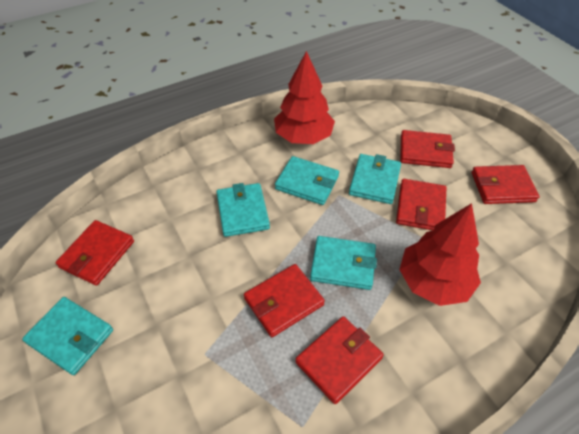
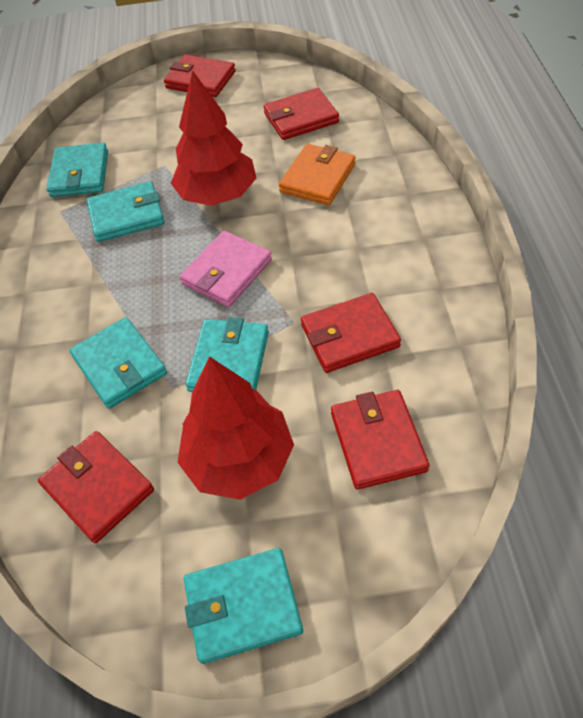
orange wallet: none = 0 -> [279,144,356,205] = 1
pink wallet: none = 0 -> [180,231,272,307] = 1
red wallet: [56,220,134,286] [244,264,325,337] [295,316,384,404] [396,179,446,230] [401,130,455,168] [472,165,539,204] = 6 -> [38,431,154,543] [164,55,236,97] [263,88,339,140] [301,293,401,373] [331,390,430,490] = 5

